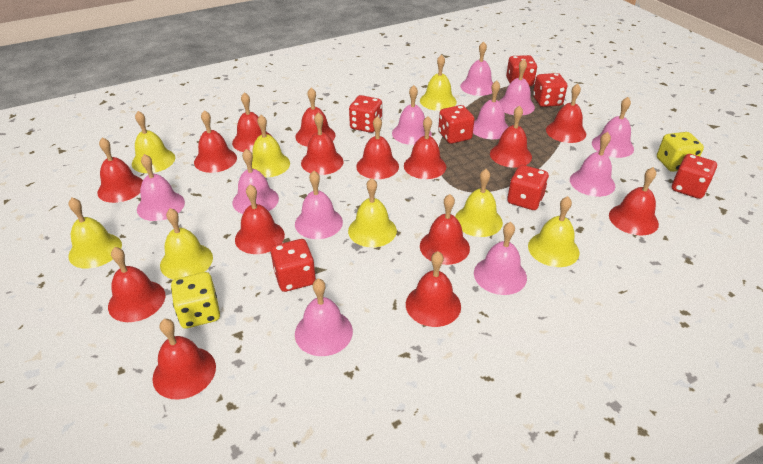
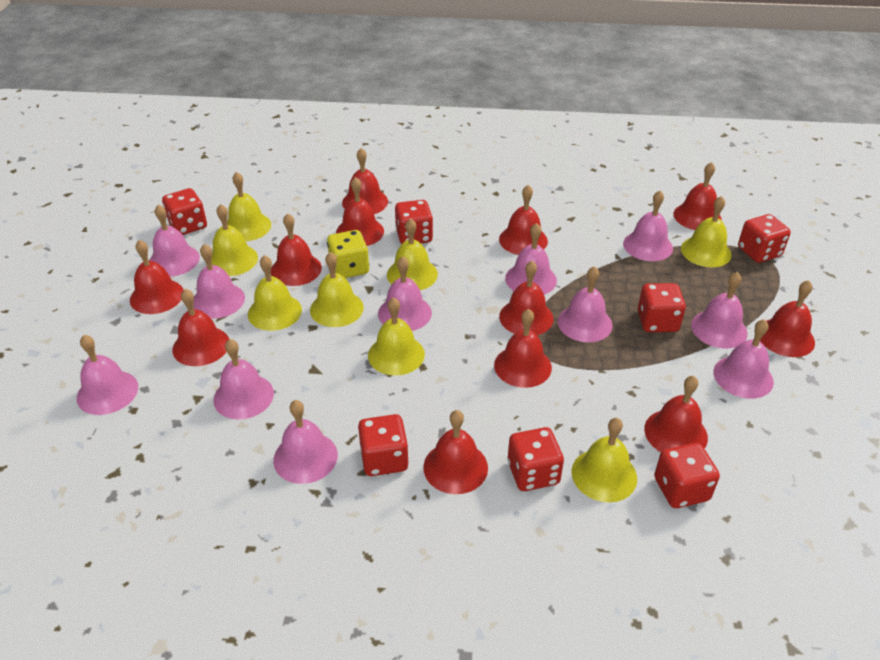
red bell: [97,137,143,203] [108,247,166,322] [152,319,216,399] [194,110,237,173] [232,92,271,153] [235,185,285,254] [295,88,335,147] [301,112,343,175] [356,116,399,179] [404,116,446,179] [406,251,461,327] [420,194,470,265] [490,106,532,168] [546,84,586,143] [609,167,659,235] = 15 -> [130,240,183,314] [172,289,229,366] [271,213,322,286] [336,177,384,246] [342,148,388,214] [423,410,488,494] [494,309,552,388] [499,185,548,255] [499,261,553,335] [644,376,708,452] [673,162,722,230] [760,280,815,357] = 12
yellow dice: [171,272,220,329] [657,132,704,172] = 2 -> [327,230,369,278] = 1

